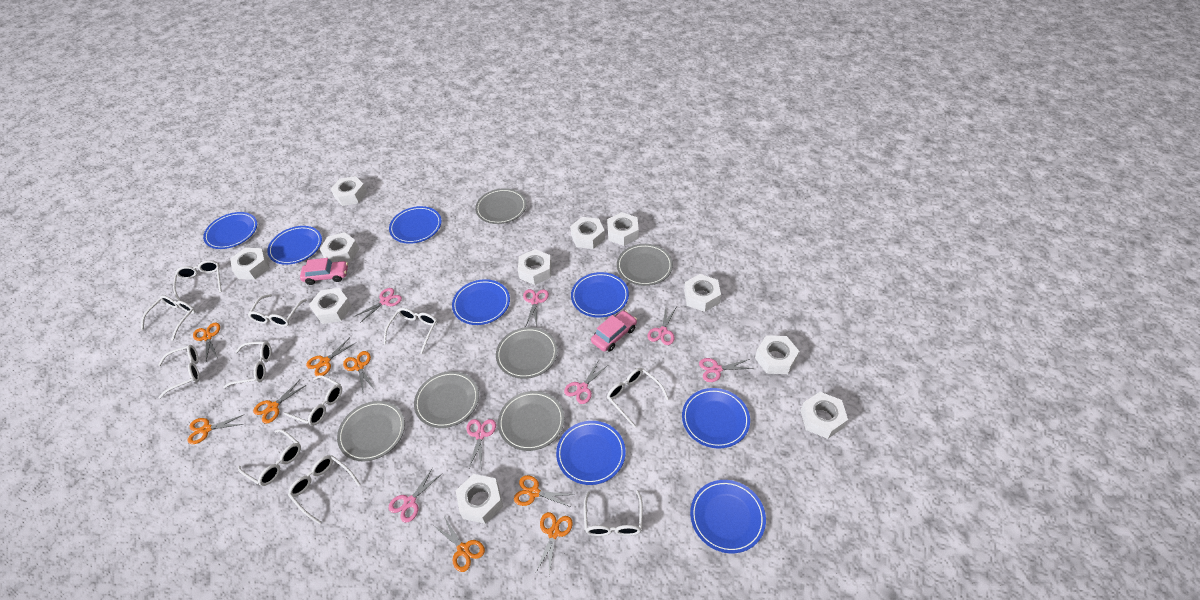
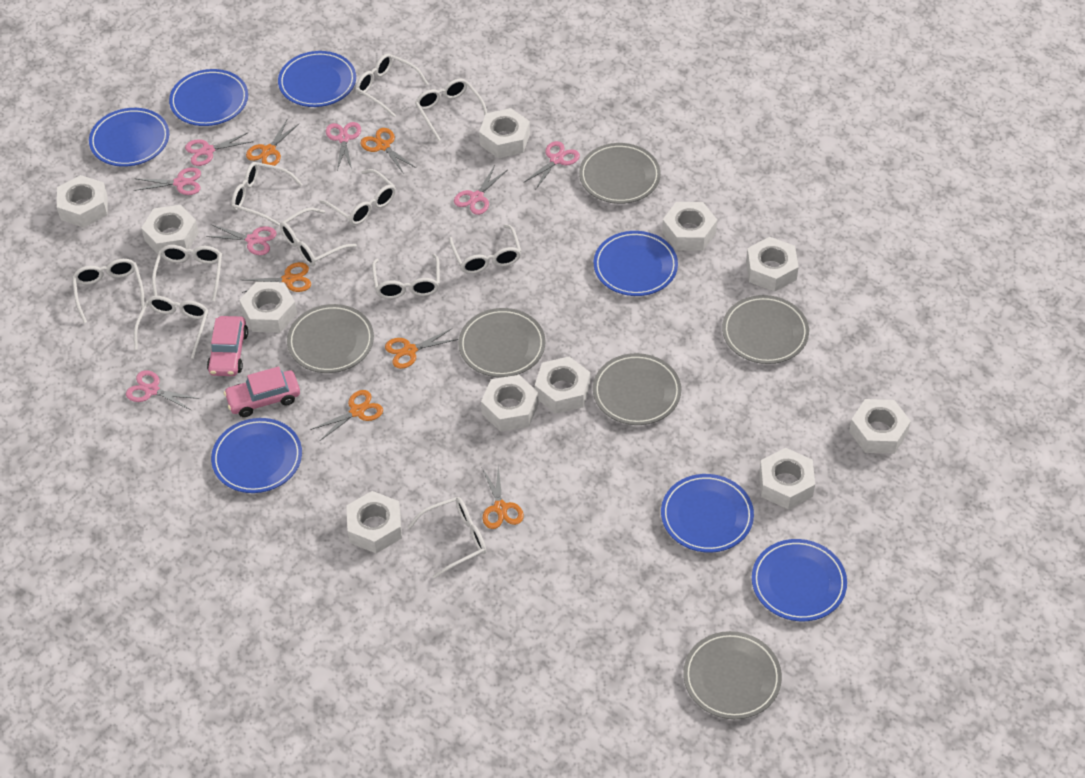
blue plate: [203,212,257,249] [267,226,322,265] [389,206,441,244] [452,279,510,325] [556,421,625,485] [571,272,629,318] [682,388,750,449] [690,480,766,553] = 8 -> [89,108,169,167] [169,69,248,126] [211,418,302,493] [278,51,356,107] [594,231,678,296] [661,474,754,553] [752,539,847,621] = 7
orange scissors: [187,414,245,444] [193,323,220,361] [253,381,306,424] [306,337,355,376] [343,351,375,392] [433,517,485,572] [514,475,575,507] [536,512,573,576] = 8 -> [242,262,311,293] [246,120,300,166] [310,390,383,441] [361,128,416,174] [385,329,458,369] [482,465,524,529] = 6

